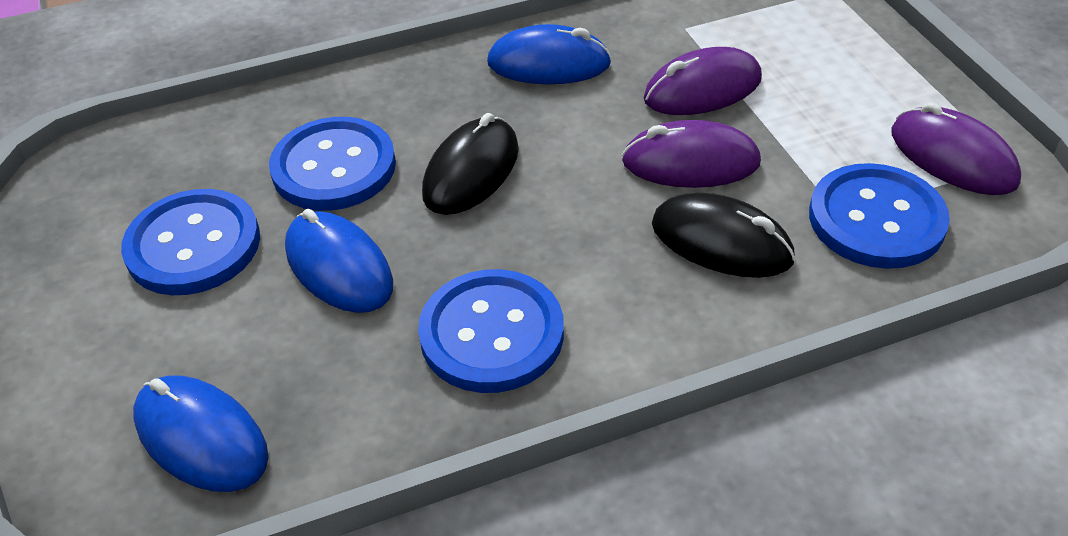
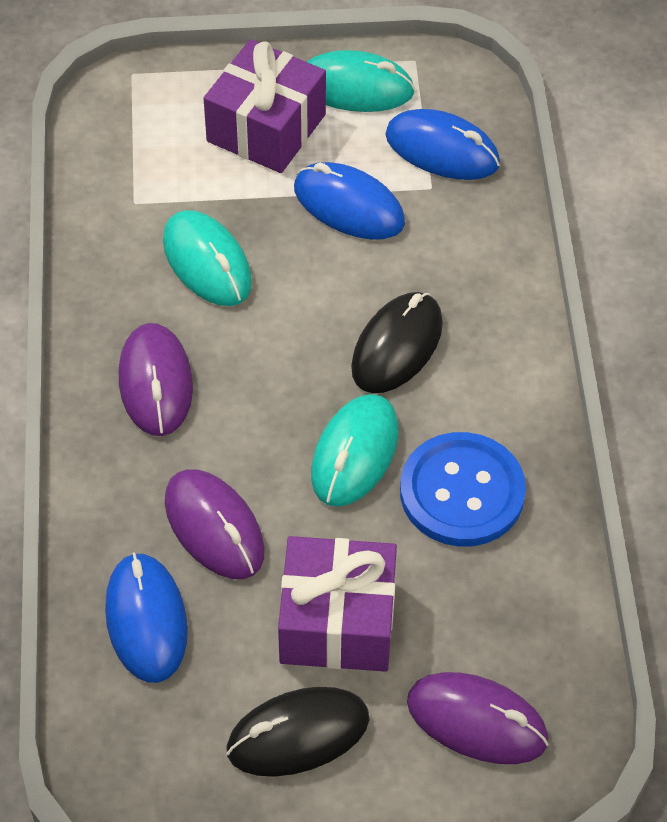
blue button: [121,189,260,295] [269,117,396,211] [418,269,564,393] [809,163,950,269] = 4 -> [400,432,526,547] = 1
purple gift: none = 0 -> [204,39,326,173] [278,536,397,672] = 2
turquoise mouse: none = 0 -> [163,210,252,306] [307,50,415,112] [311,394,398,507] = 3

